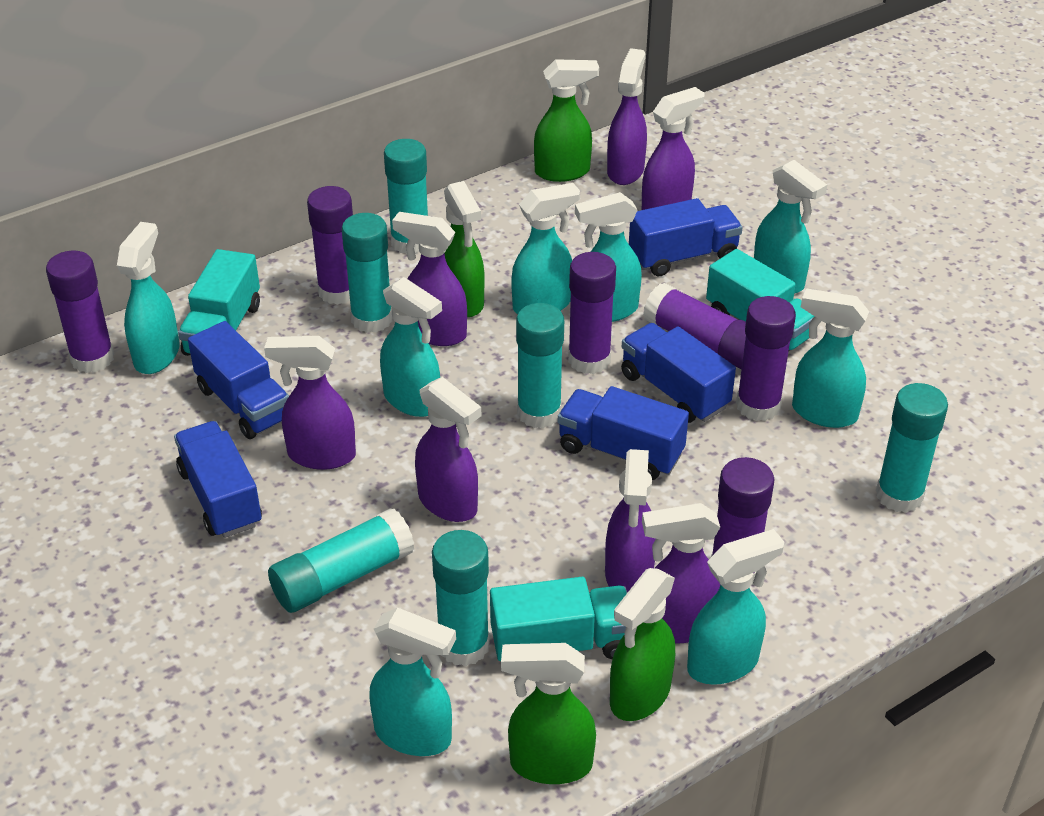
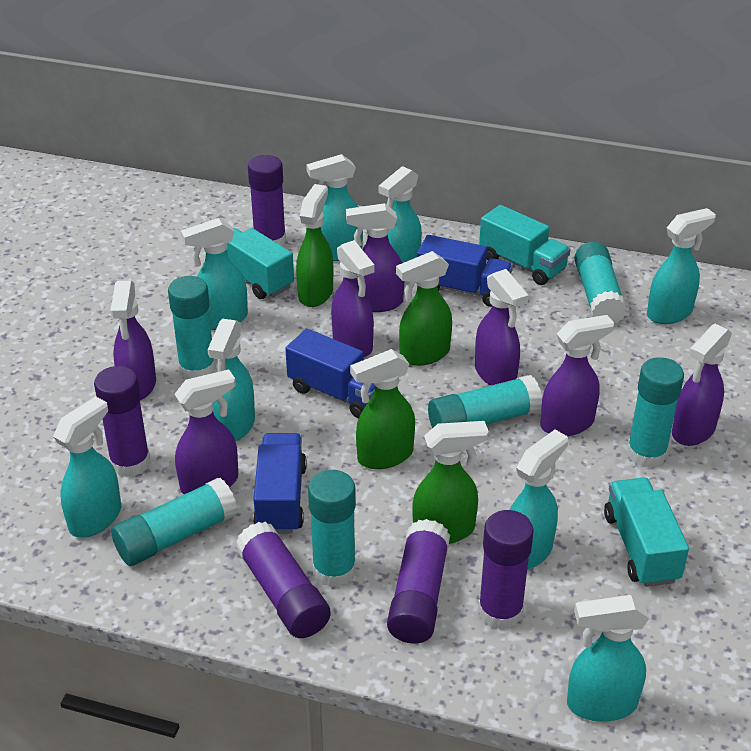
blue truck: [174,421,262,538] [188,321,289,439] [558,386,689,480] [621,323,736,423] [629,198,743,276] = 5 -> [253,433,307,534] [285,328,375,418] [417,235,513,307] = 3
purple glue stick: [46,250,114,373] [307,186,353,305] [568,252,616,374] [643,283,746,369] [711,457,775,585] [736,296,796,421] = 6 -> [94,366,150,477] [236,521,331,638] [248,155,286,246] [387,519,450,644] [478,510,534,630] = 5

